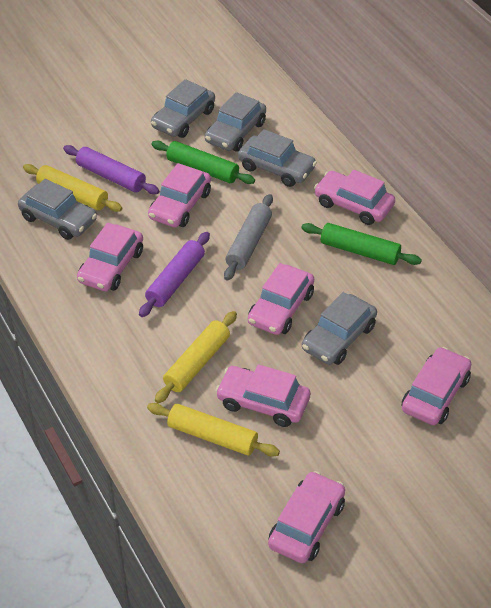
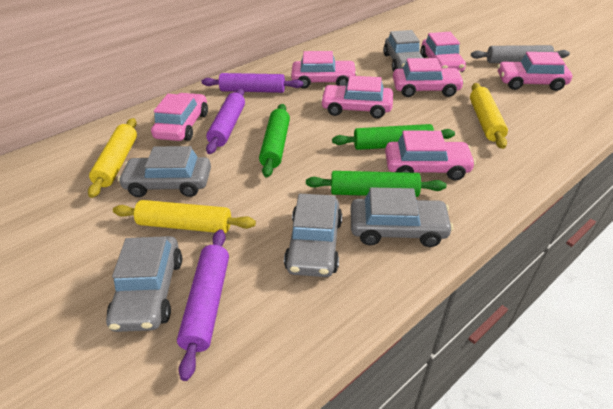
green rolling pin: [151,141,255,184] [301,223,422,265] = 2 -> [259,104,290,178] [306,171,446,197] [332,124,455,150] = 3
purple rolling pin: [63,145,159,194] [139,232,210,317] = 2 -> [177,229,229,381] [202,73,303,93] [206,89,245,154] = 3

